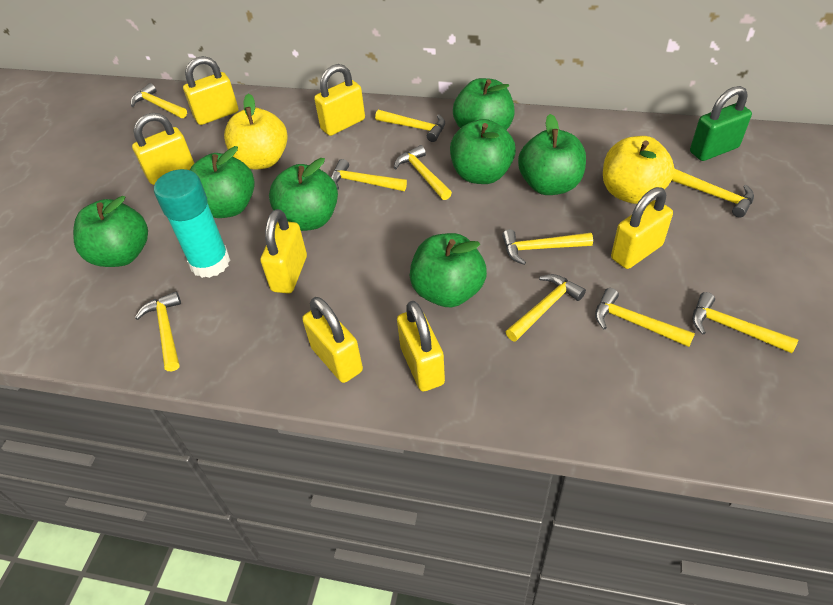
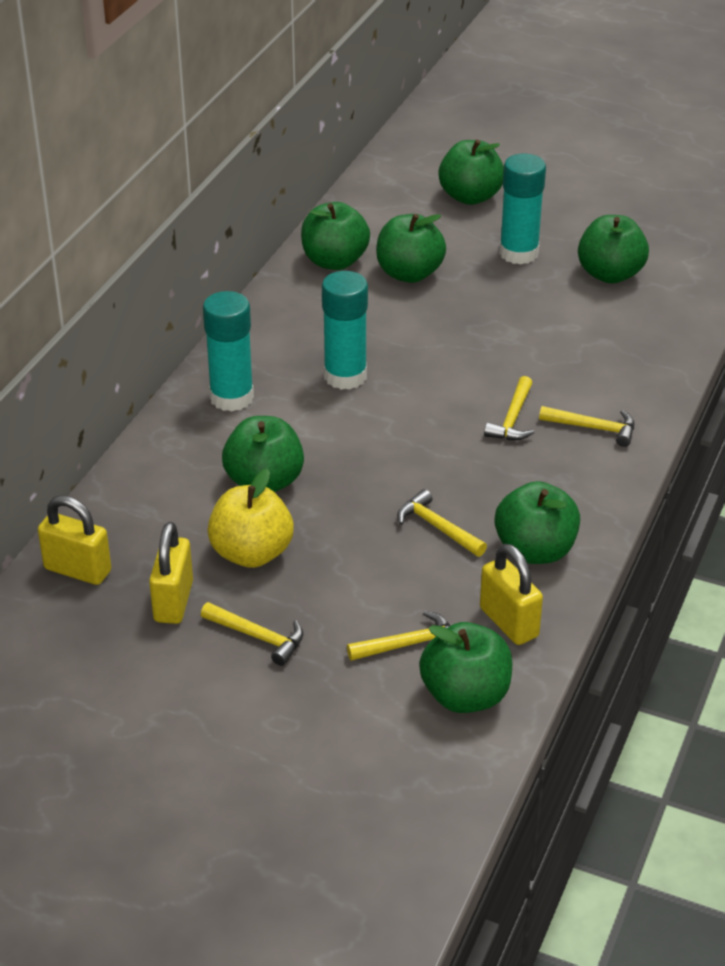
green padlock: [690,86,752,161] = 1 -> none = 0
turquoise glue stick: [154,169,230,278] = 1 -> [203,291,254,412] [322,271,368,390] [499,154,546,264] = 3
yellow apple: [224,93,288,170] [603,136,675,204] = 2 -> [208,468,294,568] = 1
yellow hammer: [131,83,187,118] [135,292,181,371] [331,159,407,191] [375,110,445,142] [394,145,452,200] [502,229,593,265] [506,274,586,342] [595,288,695,347] [671,169,754,218] [692,292,798,353] = 10 -> [201,602,304,666] [347,611,451,661] [397,489,487,557] [484,376,535,440] [539,406,634,447] = 5
yellow padlock: [132,113,194,185] [183,56,238,125] [261,209,307,294] [302,297,363,383] [314,64,365,136] [397,301,445,391] [611,187,673,269] = 7 -> [38,495,111,585] [149,522,193,624] [480,544,543,645] = 3

